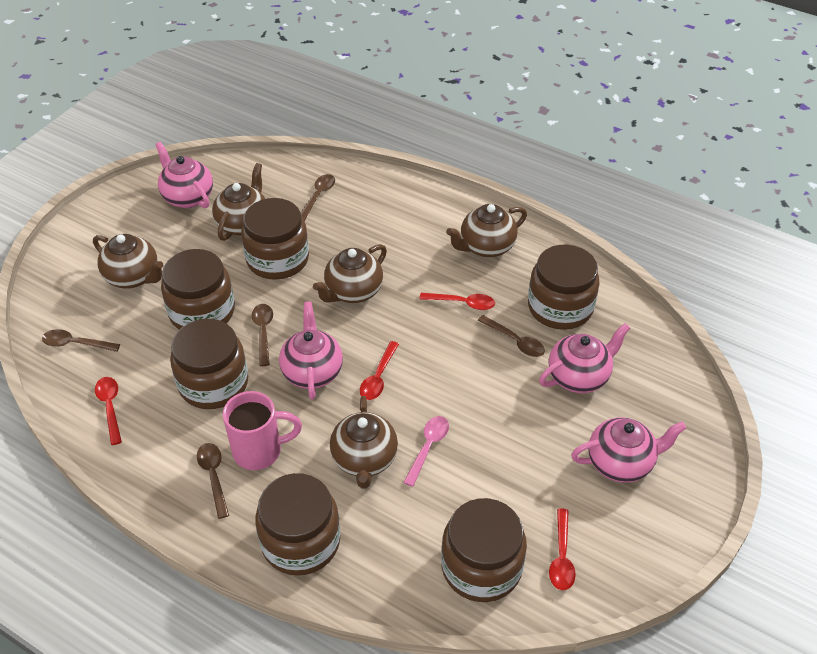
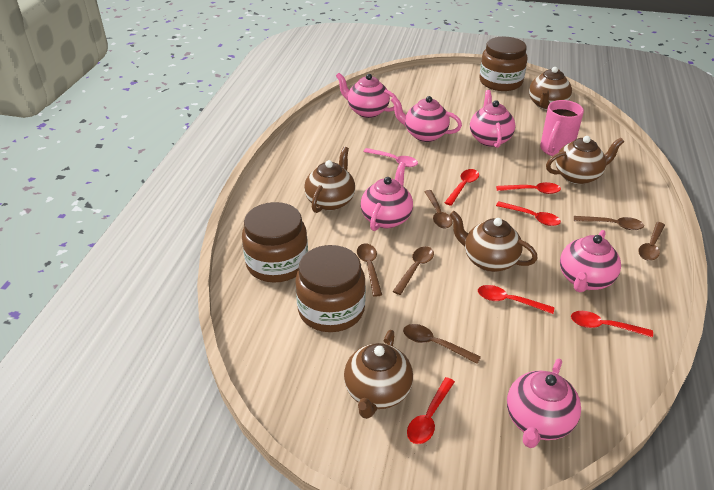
brown jar: [161,249,235,330] [170,319,248,409] [241,198,309,280] [255,473,340,576] [441,498,527,602] [528,245,599,330] = 6 -> [242,202,308,283] [295,245,366,332] [479,37,527,91] = 3
brown spoon: [42,329,120,352] [197,443,229,519] [252,304,273,366] [301,174,335,221] [478,315,545,357] = 5 -> [357,244,382,297] [393,246,434,295] [403,324,481,364] [424,190,453,228] [574,216,644,230] [638,222,665,261] = 6
pink teapot: [155,142,213,208] [279,301,343,400] [539,323,630,393] [571,417,686,483] = 4 -> [336,73,398,118] [361,162,413,231] [391,96,462,142] [470,90,516,148] [507,359,581,448] [560,230,621,292] = 6
red spoon: [95,377,122,445] [360,341,399,400] [419,293,495,310] [549,508,576,590] = 4 -> [407,377,455,444] [445,169,479,206] [478,285,555,314] [496,182,561,194] [496,201,561,226] [571,311,653,338] = 6

